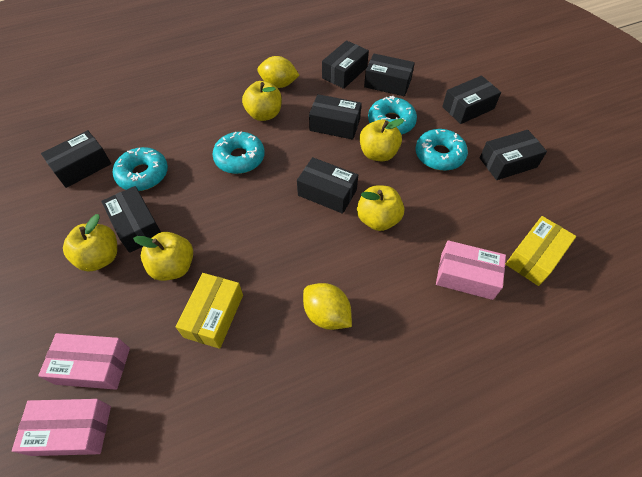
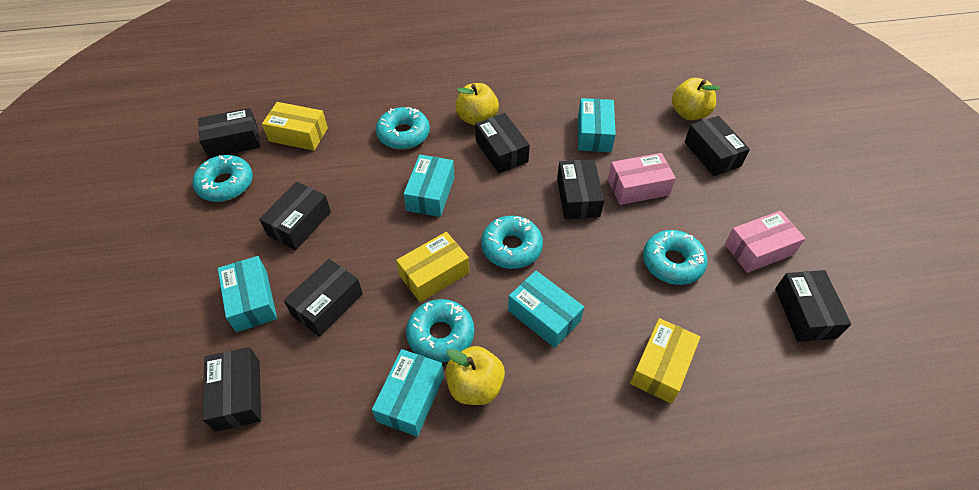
pink box: [12,399,111,456] [38,333,130,390] [436,240,506,300] = 3 -> [608,153,676,205] [725,211,805,273] = 2
turquoise box: none = 0 -> [218,256,277,332] [372,349,444,437] [403,155,455,217] [508,271,584,348] [578,98,616,152] = 5
turquoise donut: [113,147,168,191] [212,131,265,174] [368,96,417,135] [416,129,468,171] = 4 -> [193,155,253,202] [376,107,430,149] [406,299,474,362] [481,216,543,269] [643,230,708,285] = 5
yellow apple: [63,214,117,272] [133,232,193,281] [242,81,282,121] [357,185,404,231] [360,118,404,161] = 5 -> [445,346,505,405] [456,83,499,125] [672,78,720,120] = 3
yellow box: [176,273,243,349] [506,216,576,286] = 2 -> [262,102,328,151] [396,232,469,302] [630,318,700,404] = 3
yellow lemon: [257,56,300,88] [303,283,352,330] = 2 -> none = 0

